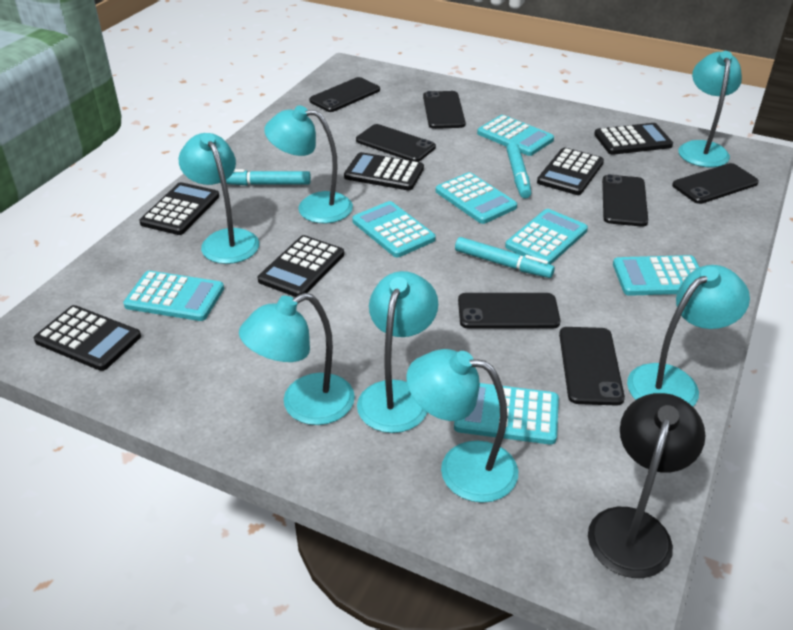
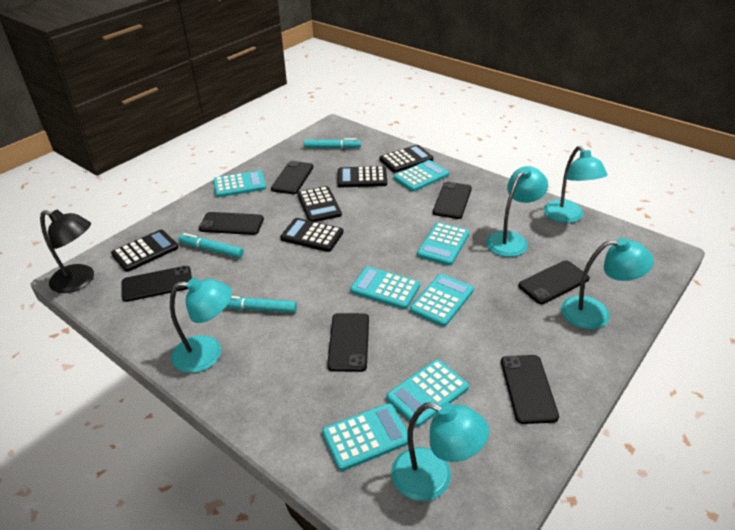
black calculator: [34,305,141,371] [139,182,219,235] [258,235,344,297] [344,152,424,190] [537,147,604,195] [594,123,673,155] = 6 -> [111,230,178,272] [280,218,344,252] [297,186,342,222] [338,166,387,187] [379,145,433,173] = 5
turquoise lamp: [179,133,259,264] [239,293,355,425] [264,105,353,223] [357,271,438,433] [406,349,518,503] [627,265,750,407] [678,51,742,167] = 7 -> [170,278,232,373] [392,402,489,501] [486,166,548,257] [544,146,608,223] [561,238,654,329] = 5

